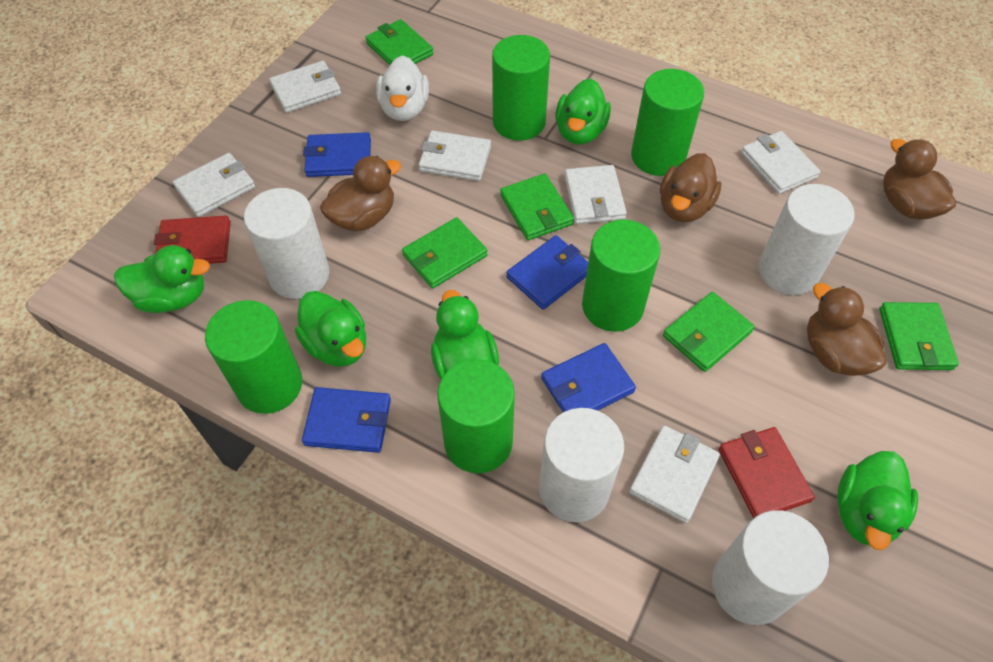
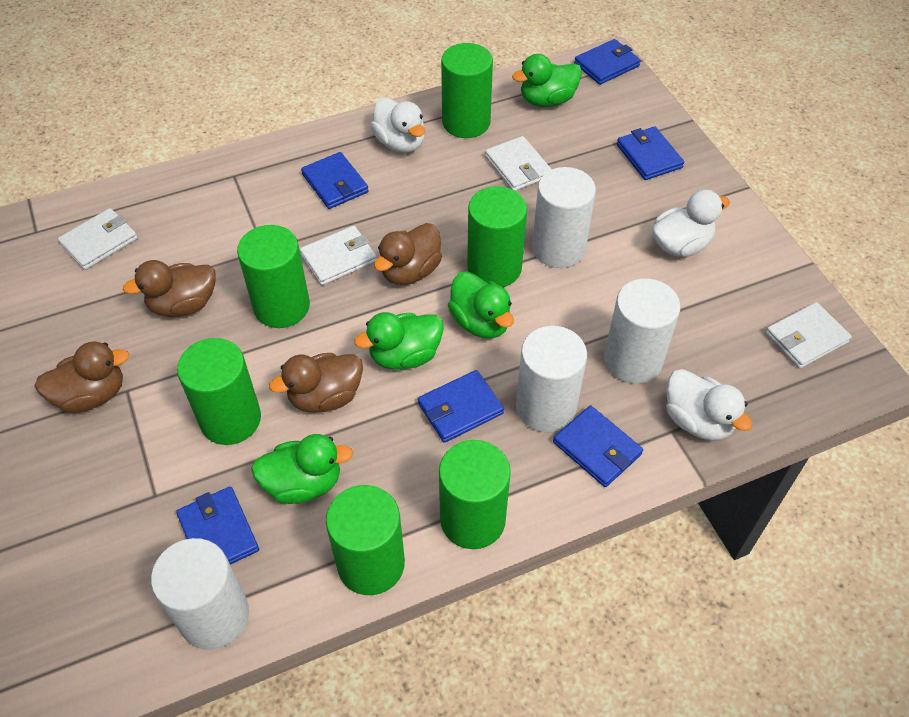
blue wallet: [302,387,391,453] [303,132,371,177] [507,235,588,310] [541,343,636,412] = 4 -> [176,486,259,564] [301,152,369,209] [418,370,504,443] [553,406,643,487] [574,39,641,85] [617,126,684,180] = 6
green cylinder: [205,300,302,414] [437,359,515,473] [492,35,550,141] [582,220,660,332] [631,69,704,176] = 5 -> [177,338,261,445] [237,225,310,328] [326,485,405,595] [439,440,511,549] [441,43,493,138] [467,186,527,287] = 6
green duck: [114,245,210,313] [295,291,366,367] [431,290,499,379] [555,79,611,145] [837,451,918,550] = 5 -> [251,434,353,504] [354,312,444,370] [448,271,514,338] [512,54,582,107] = 4
green wallet: [365,19,434,65] [402,217,488,288] [500,174,574,240] [663,292,755,372] [879,302,959,370] = 5 -> none = 0
red wallet: [154,216,231,264] [719,427,815,518] = 2 -> none = 0
white duck: [376,55,429,121] = 1 -> [371,97,425,153] [652,190,730,257] [666,369,753,441] = 3
white wallet: [173,153,255,217] [269,61,341,113] [419,130,491,181] [564,165,627,224] [629,425,720,523] [741,131,821,194] = 6 -> [58,208,138,270] [300,226,377,285] [485,136,552,191] [765,302,852,369] = 4

